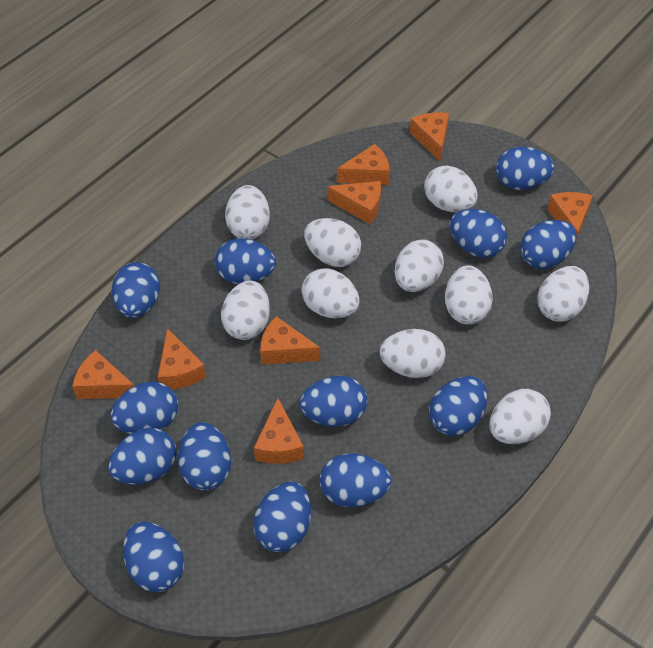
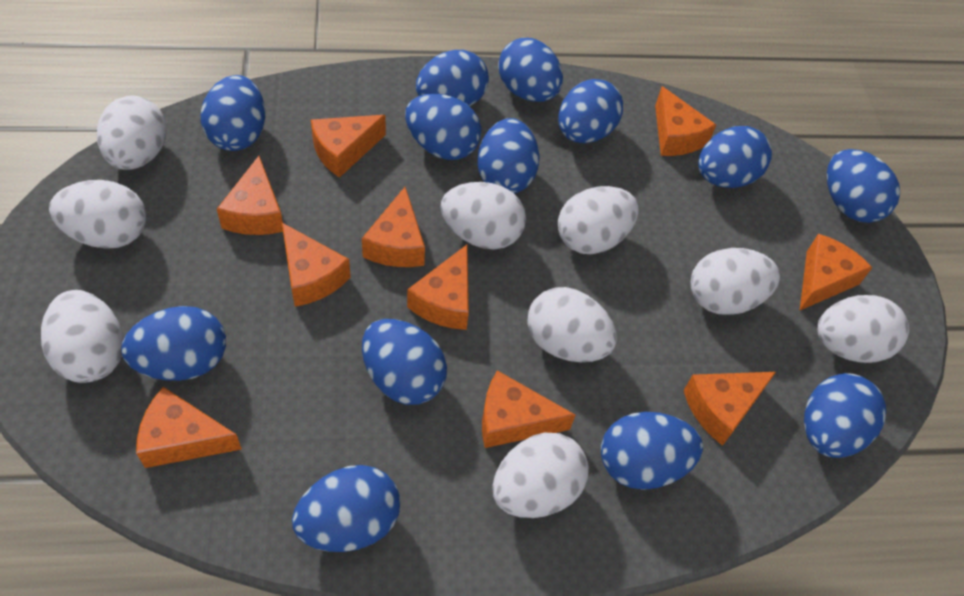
orange cheese: [72,350,134,399] [158,328,206,390] [254,398,304,464] [260,316,320,365] [328,181,381,224] [337,144,390,185] [410,112,449,162] [548,192,593,240] = 8 -> [136,387,242,468] [217,156,283,235] [282,223,351,307] [311,115,386,178] [362,187,425,267] [407,245,469,330] [482,371,575,448] [655,86,716,156] [684,372,776,446] [800,234,873,310] = 10
white egg: [221,280,270,340] [225,185,270,240] [301,268,360,318] [304,218,361,267] [380,329,446,378] [395,239,444,292] [424,166,478,212] [445,265,493,325] [490,389,551,444] [538,266,589,322] = 10 -> [41,290,124,383] [49,180,146,249] [97,96,167,170] [440,182,526,250] [493,433,589,518] [527,287,617,362] [558,186,639,254] [690,248,780,315] [817,295,909,363] = 9

